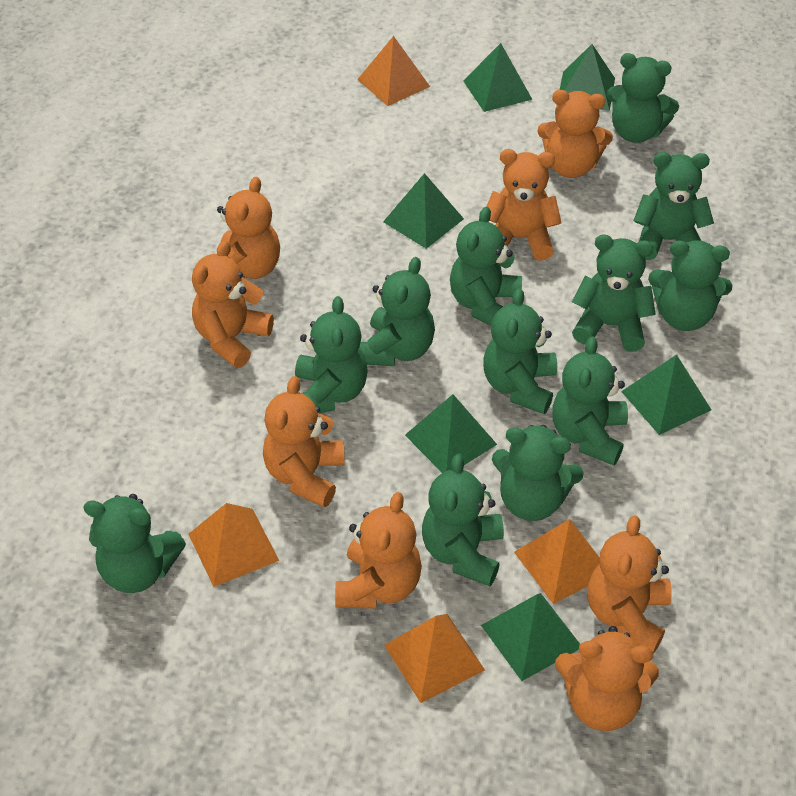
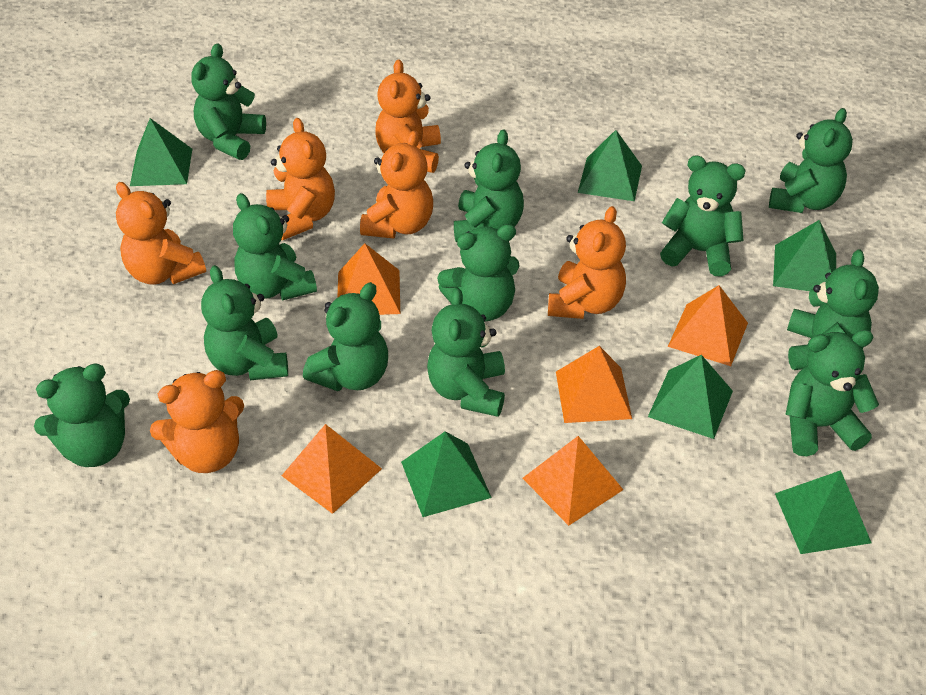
orange pyramid: [189,503,279,587] [357,36,430,106] [384,614,485,703] [514,519,600,604] = 4 -> [282,424,382,514] [338,243,400,315] [523,436,623,526] [556,346,632,423] [668,285,748,366] = 5
orange teddy bear: [192,240,274,368] [217,177,280,279] [263,376,345,507] [335,492,422,609] [486,149,561,261] [537,90,613,178] [555,626,659,731] [587,515,672,654] = 8 -> [116,182,206,285] [150,370,244,473] [266,118,335,240] [360,130,433,239] [375,59,441,173] [548,206,626,319] = 6

